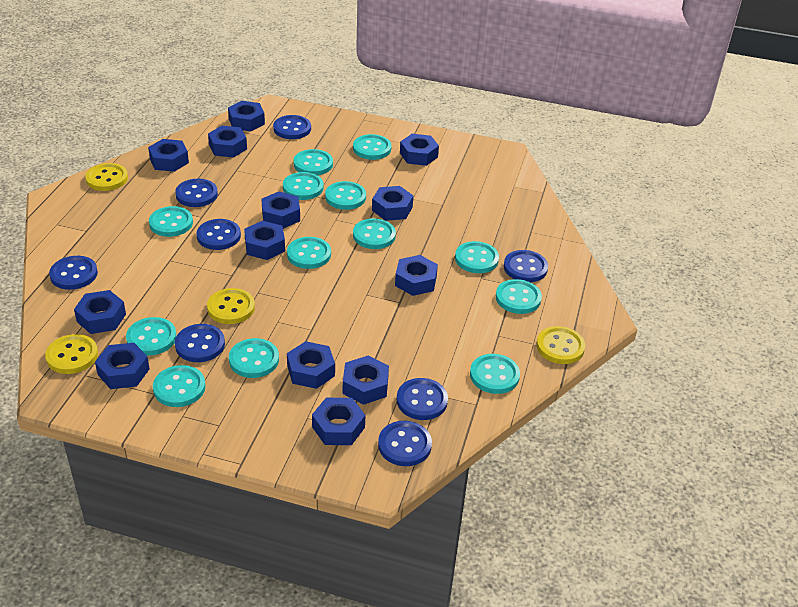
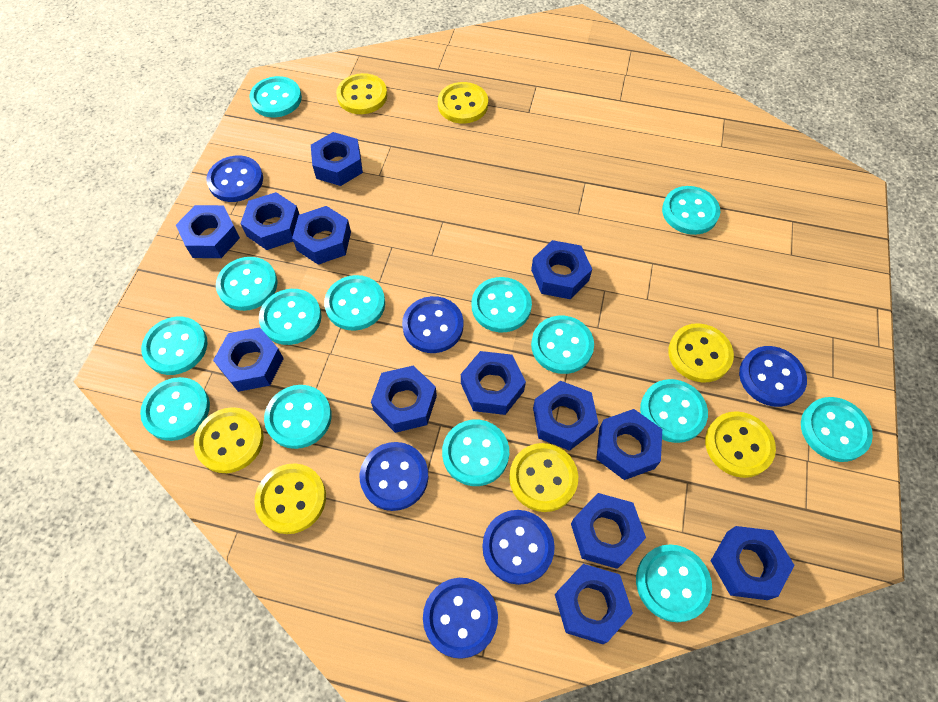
blue button: [49,256,98,290] [175,179,218,207] [175,324,225,362] [196,219,241,250] [273,115,311,139] [378,421,432,466] [397,378,448,420] [504,250,548,282] = 8 -> [206,155,263,202] [360,442,429,511] [402,296,463,353] [423,578,498,659] [482,510,555,585] [739,346,807,407] = 6
turquoise button: [126,317,177,355] [149,206,193,237] [153,365,206,407] [229,338,279,378] [283,172,324,200] [287,237,331,269] [293,149,333,175] [325,181,366,210] [353,134,391,160] [353,218,396,249] [455,241,499,273] [470,354,520,394] [496,279,542,314] = 13 -> [140,377,210,441] [141,317,208,375] [216,257,277,311] [249,76,302,117] [259,289,322,345] [264,385,332,449] [324,275,385,331] [442,420,509,486] [472,277,532,332] [531,316,594,374] [636,544,712,622] [640,379,708,443] [662,186,720,235] [801,397,873,462] = 14
yellow button: [45,334,98,374] [85,163,128,191] [207,288,255,324] [536,326,585,364] = 4 -> [194,407,264,473] [254,463,326,534] [336,73,387,114] [438,82,488,124] [509,443,578,512] [668,323,734,383] [705,411,776,478] = 7

